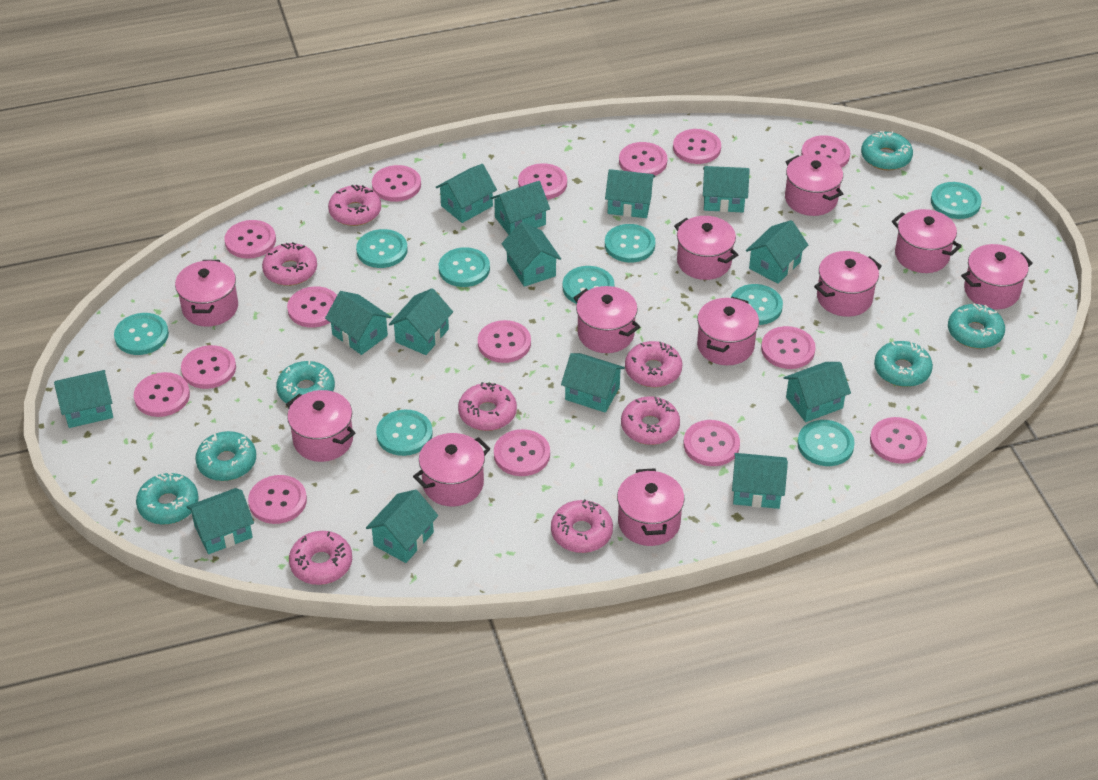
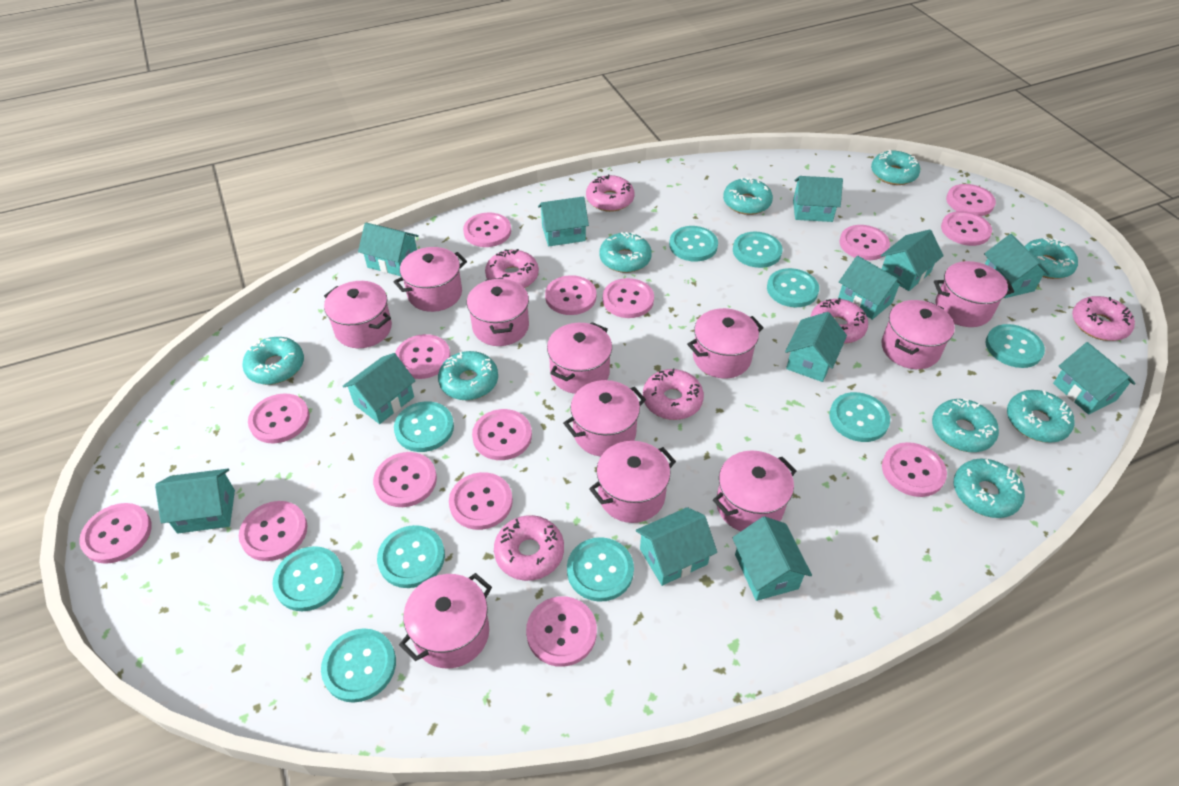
pink donut: [262,242,317,286] [289,531,352,585] [328,185,381,226] [458,382,517,431] [551,499,613,553] [621,396,680,445] [625,341,683,387] = 7 -> [485,249,539,288] [494,515,564,581] [586,174,635,212] [643,368,704,420] [811,298,868,344] [1072,296,1135,341] = 6
turquoise button: [114,313,169,355] [356,229,408,268] [376,410,433,456] [439,247,490,287] [563,266,615,304] [605,224,655,263] [731,284,783,325] [797,420,855,466] [931,182,982,219] = 9 -> [272,546,344,611] [321,628,396,703] [377,525,445,588] [394,401,454,452] [567,537,634,602] [669,226,718,261] [733,232,782,268] [767,268,819,307] [829,392,890,442] [986,324,1045,368] = 10
turquoise donut: [136,473,199,525] [195,431,256,481] [276,361,335,403] [861,131,913,170] [874,341,933,387] [948,304,1005,349] = 6 -> [242,337,304,385] [438,351,498,400] [599,232,652,273] [723,177,773,215] [871,150,920,185] [932,399,999,452] [954,458,1025,518] [1007,390,1074,443] [1024,238,1078,279] = 9
turquoise house: [54,370,113,428] [186,488,254,554] [325,291,391,355] [366,489,438,563] [389,288,453,355] [436,164,497,223] [490,181,550,235] [502,222,561,287] [561,353,625,413] [605,169,655,218] [703,166,750,212] [732,453,788,509] [746,220,808,284] [784,362,851,422] = 14 -> [155,469,235,534] [343,353,416,424] [358,223,419,276] [538,196,589,246] [636,507,717,586] [732,516,812,601] [785,312,847,382] [793,176,843,222] [838,256,904,320] [881,229,944,291] [984,234,1050,298] [1053,342,1136,414] = 12

